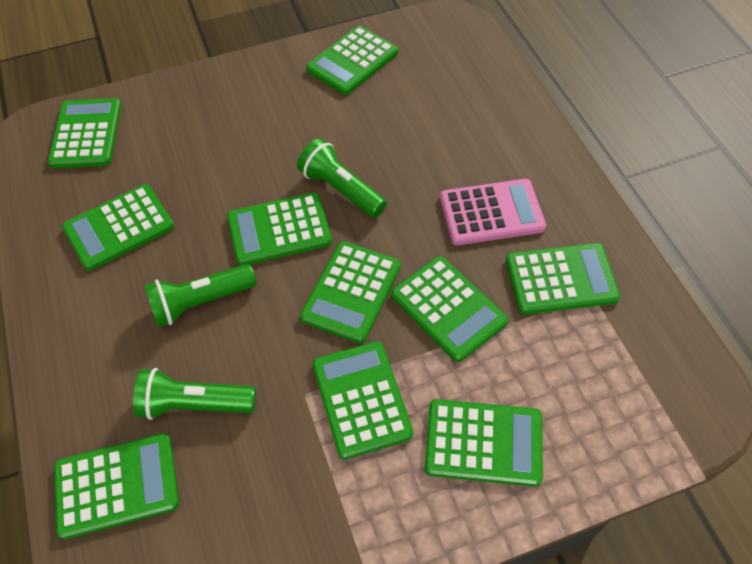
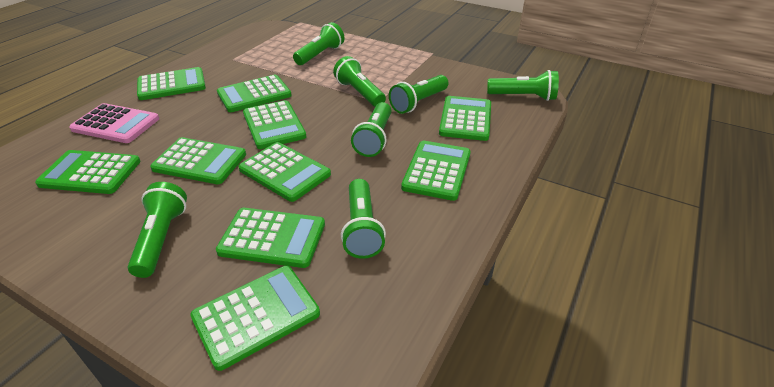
green flashlight: [133,368,256,420] [144,264,257,327] [297,138,387,218] = 3 -> [128,182,187,278] [293,22,345,65] [333,56,386,107] [341,179,386,259] [351,102,391,157] [389,75,448,114] [487,70,559,101] = 7

